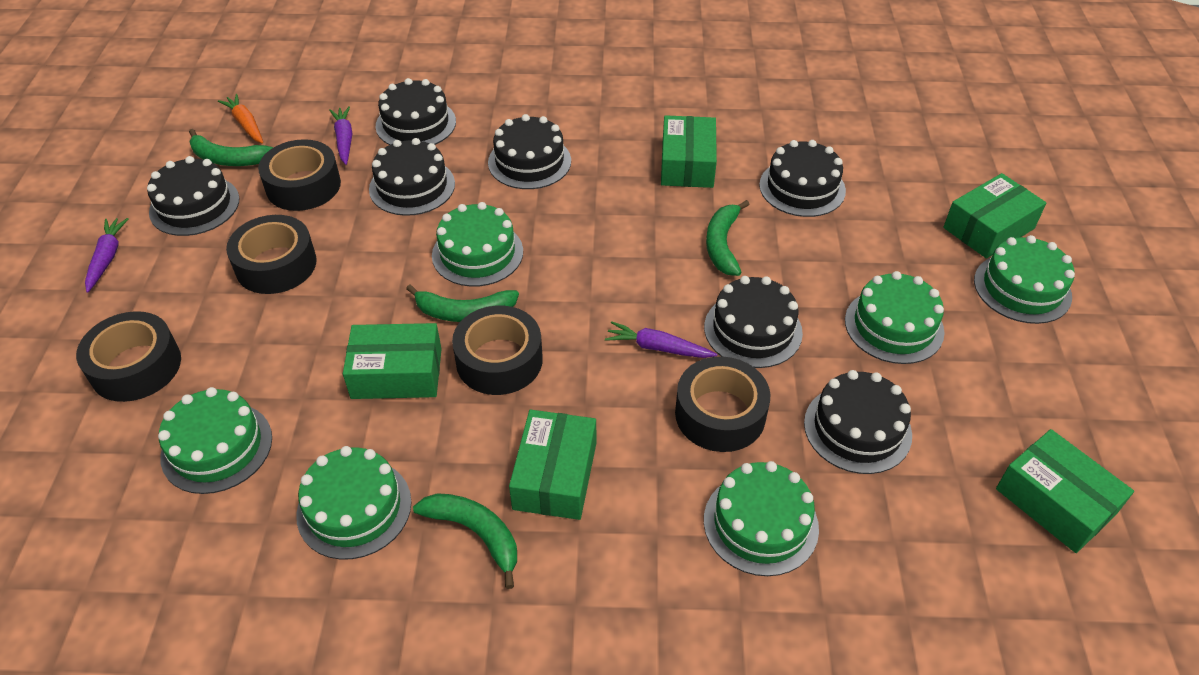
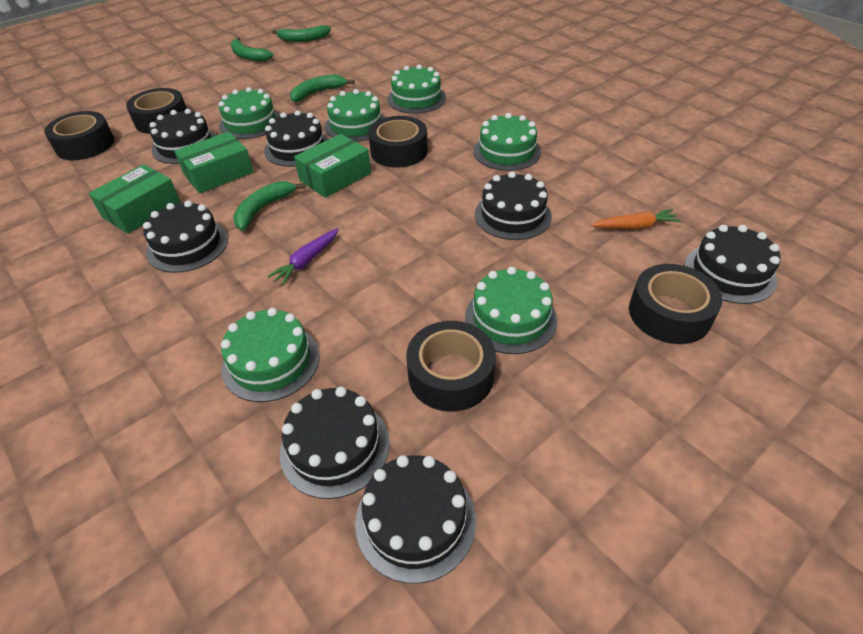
green box: [343,323,441,399] [509,410,596,520] [661,115,717,188] [943,173,1046,259] [996,429,1134,553] = 5 -> [89,164,181,234] [174,131,254,193] [294,134,371,198] = 3
purple carrot: [85,218,129,293] [329,106,352,165] [605,321,717,358] = 3 -> [267,228,339,285] = 1

